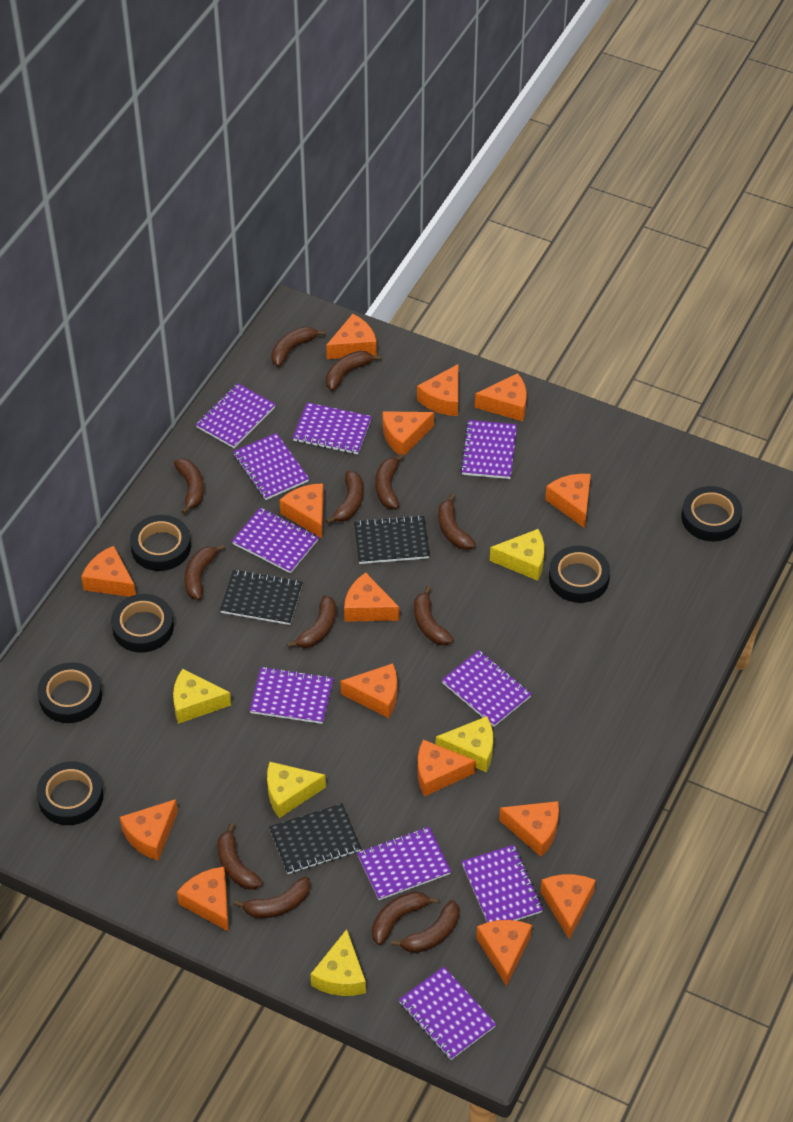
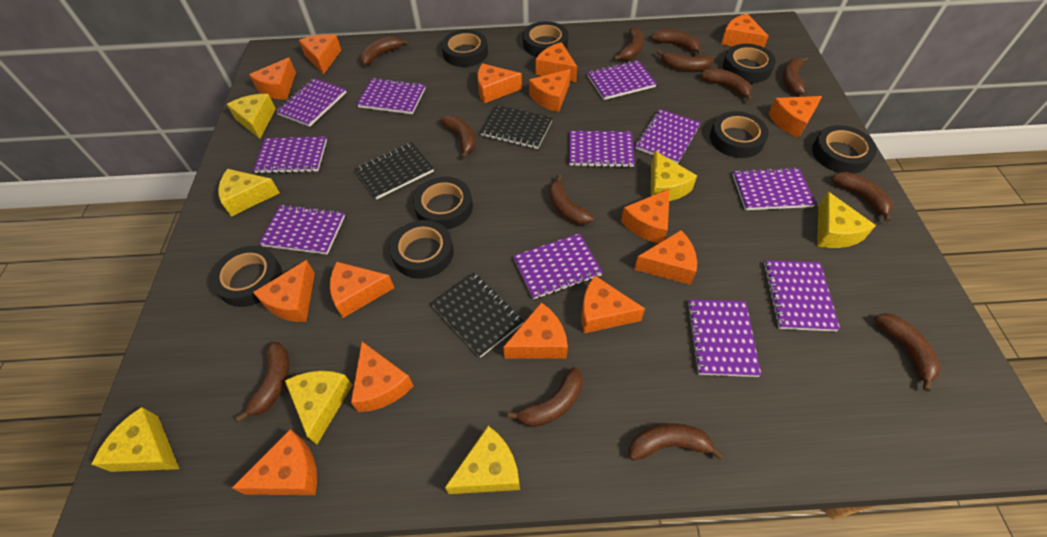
black tape: [36,762,103,825] [37,662,102,723] [111,594,174,653] [130,515,191,571] [549,546,610,603] [682,486,742,542] = 6 -> [210,246,282,307] [390,220,454,279] [413,177,473,229] [441,30,488,67] [523,21,568,57] [710,111,769,158] [723,44,776,83] [812,125,877,174] = 8
purple notebook: [196,383,276,448] [232,508,319,573] [233,433,309,500] [249,667,333,724] [293,402,372,454] [357,827,451,900] [399,967,496,1060] [442,650,531,727] [460,420,517,479] [462,845,543,922] = 10 -> [253,137,327,174] [259,204,345,255] [276,78,346,127] [357,78,425,114] [513,233,603,300] [569,131,635,168] [587,60,657,100] [635,109,701,164] [687,299,761,377] [733,167,816,210] [763,260,840,331] = 11
yellow cheese: [173,669,231,724] [267,762,326,818] [310,929,366,996] [436,716,493,772] [490,529,544,581] = 5 -> [91,407,179,472] [218,169,280,217] [226,94,276,139] [285,371,352,445] [445,426,520,494] [651,151,697,201] [817,192,876,248] = 7

